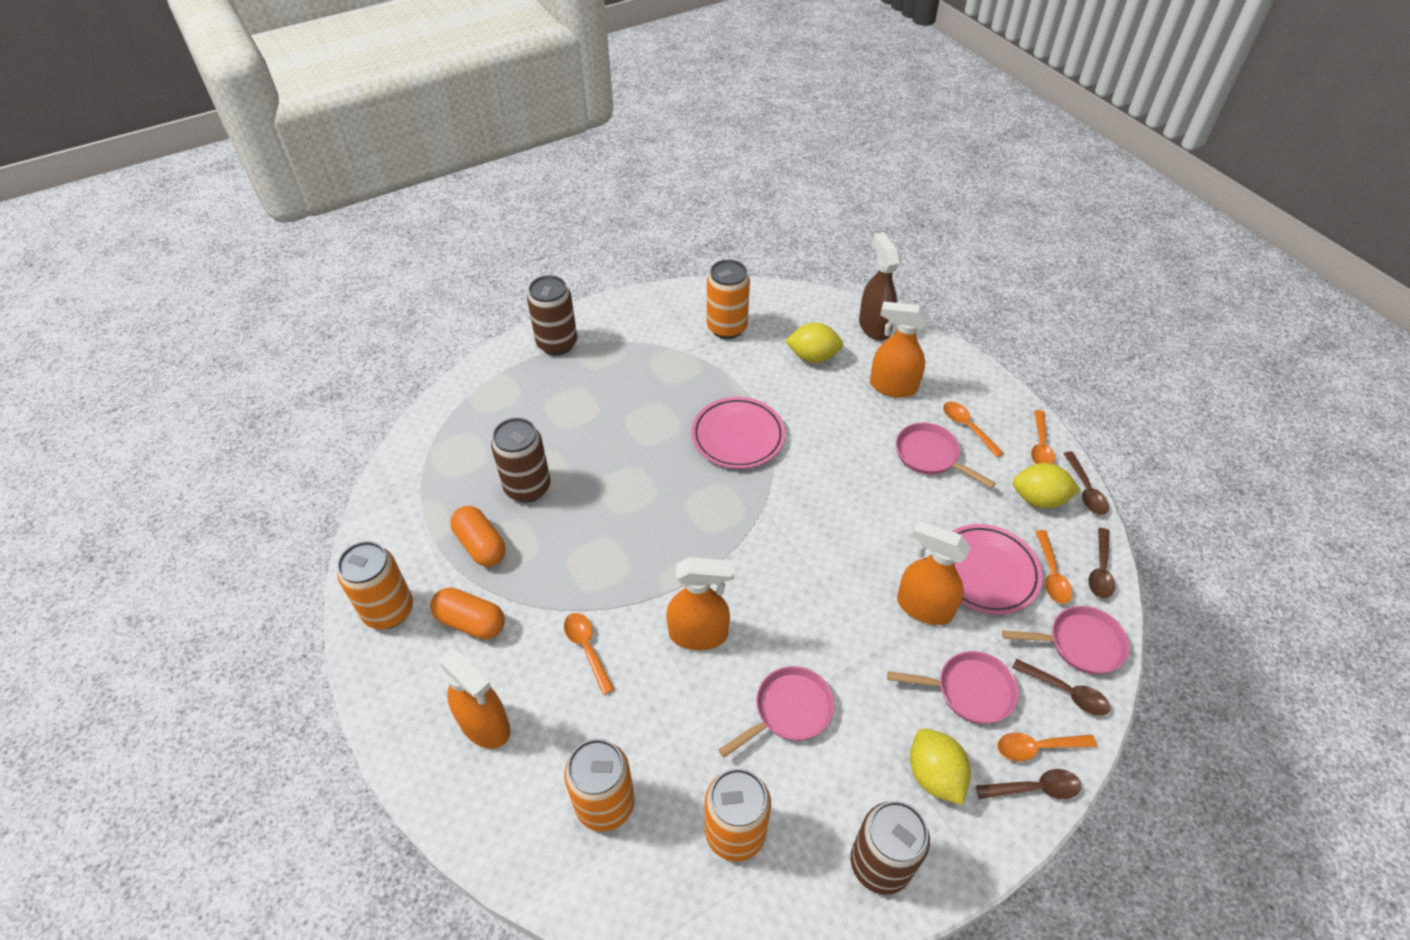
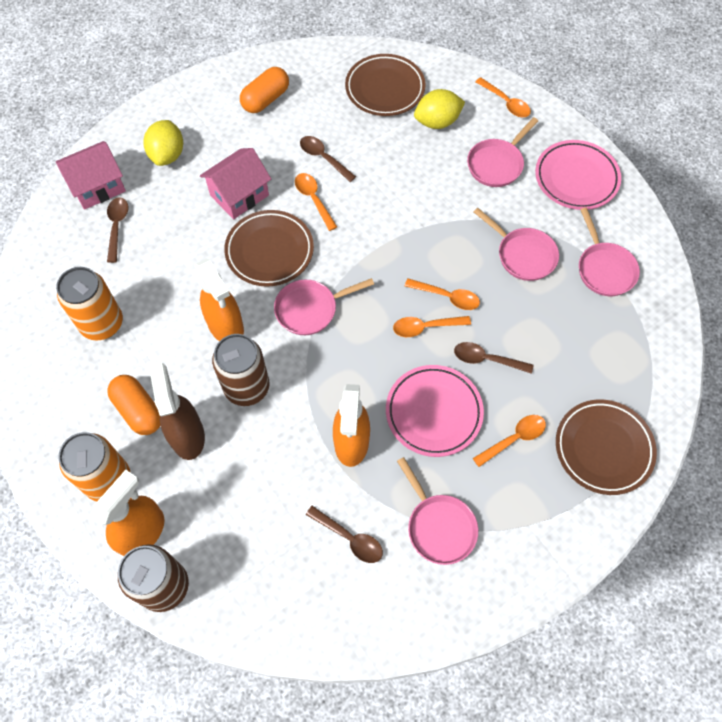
brown can: [491,418,551,503] [527,275,577,355] [851,801,930,895] = 3 -> [118,544,189,612] [212,334,269,406] = 2
brown plate: none = 0 -> [224,210,314,287] [345,54,426,116] [556,399,657,495] = 3
orange can: [337,541,413,629] [564,739,635,832] [705,768,771,862] [707,260,750,339] = 4 -> [56,267,123,340] [58,432,131,501] = 2
orange spray bottle: [438,648,511,749] [666,557,734,650] [870,301,928,398] [897,521,971,625] = 4 -> [91,470,165,556] [195,258,244,341] [333,384,370,467] = 3
pink house: none = 0 -> [56,141,126,210] [200,148,271,219] = 2
pink pan: [718,666,835,757] [887,651,1019,724] [896,423,996,488] [1002,606,1129,674] = 4 -> [274,278,374,335] [397,457,478,565] [467,117,538,187] [474,208,559,281] [579,207,640,296] = 5
yellow lemon: [785,323,843,363] [910,729,971,805] [1013,463,1080,509] = 3 -> [143,120,183,166] [414,89,465,129] = 2

